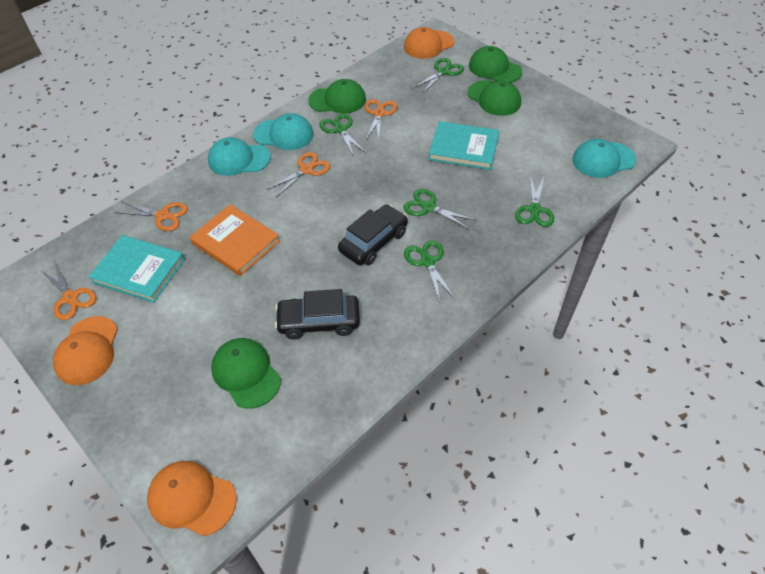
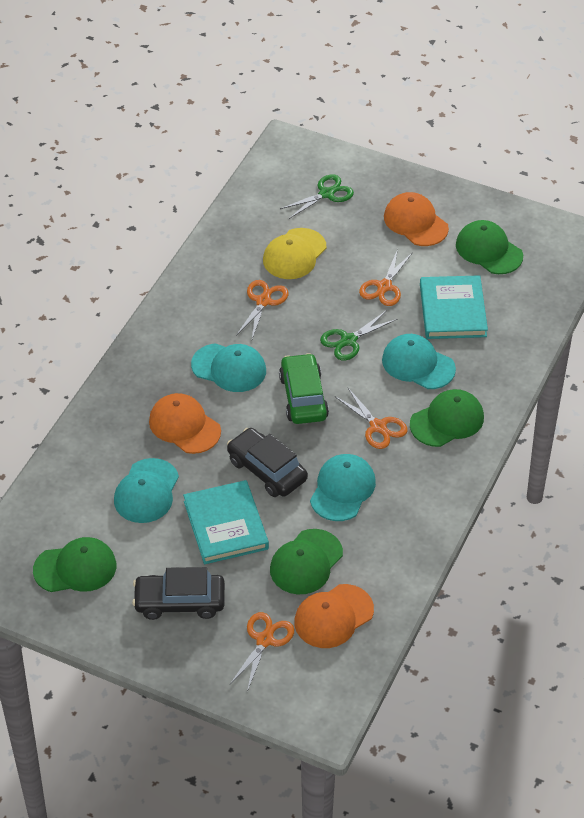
green car: none = 0 -> [279,353,329,424] = 1
green scissors: [319,113,366,157] [403,189,475,230] [404,240,455,302] [413,58,464,93] [515,175,554,227] = 5 -> [280,174,354,219] [320,310,397,361] = 2
orange book: [190,204,280,276] = 1 -> none = 0
turquoise cap: [208,137,271,176] [253,113,314,150] [573,139,636,178] = 3 -> [114,458,179,523] [191,343,266,392] [310,454,376,521] [382,334,456,389] = 4
yellow cap: none = 0 -> [263,228,326,279] = 1

